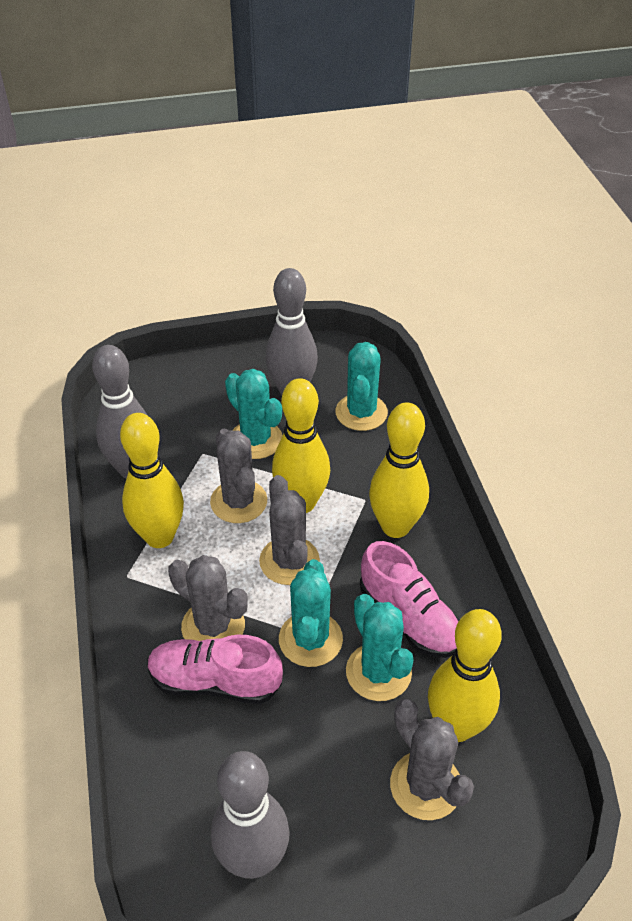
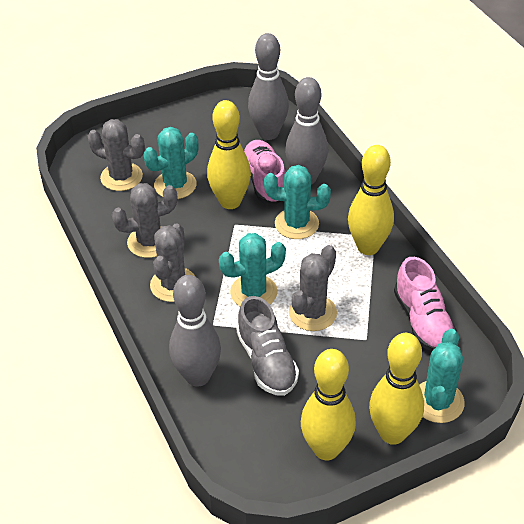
grey shoe: none = 0 -> [237,296,299,396] = 1

